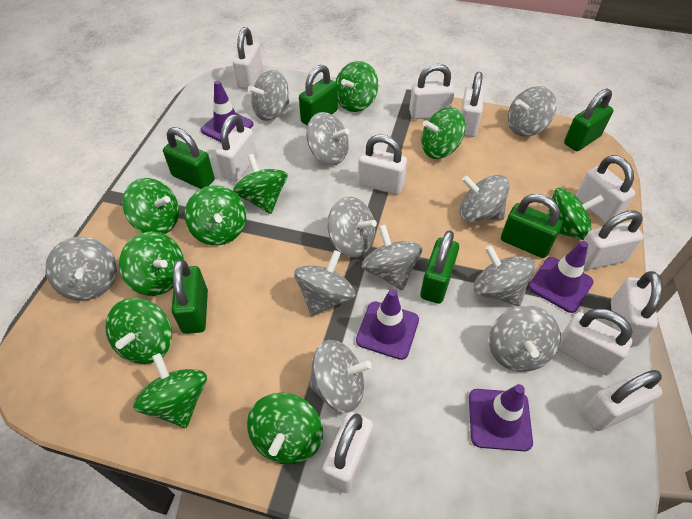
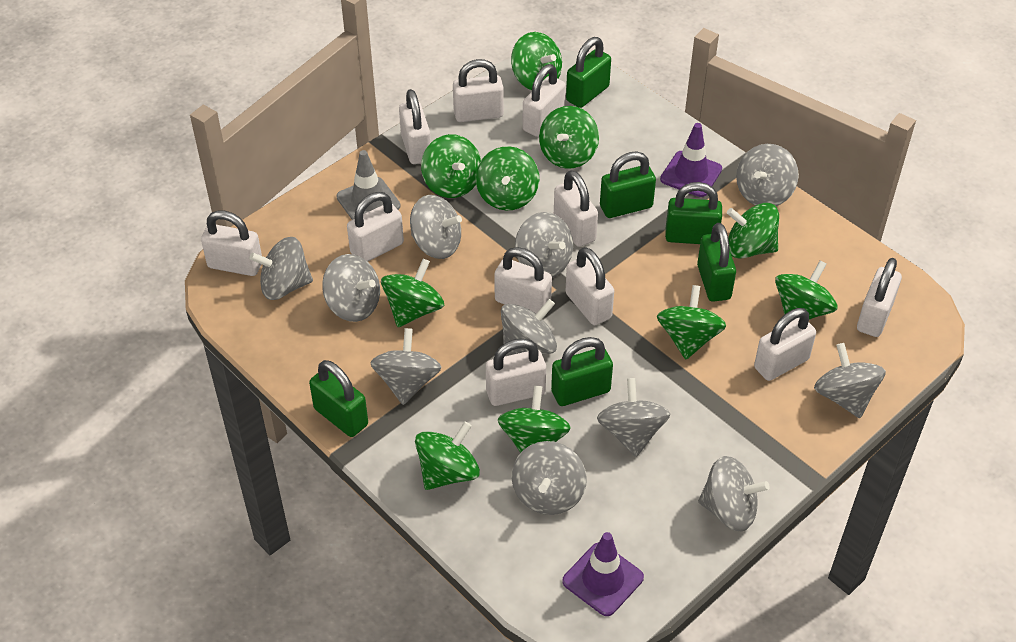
grey traffic cone: none = 0 -> [337,150,401,220] = 1
purple traffic cone: [201,80,253,142] [356,289,419,360] [469,384,533,451] [529,241,593,313] = 4 -> [562,532,644,616] [660,123,722,197] = 2

